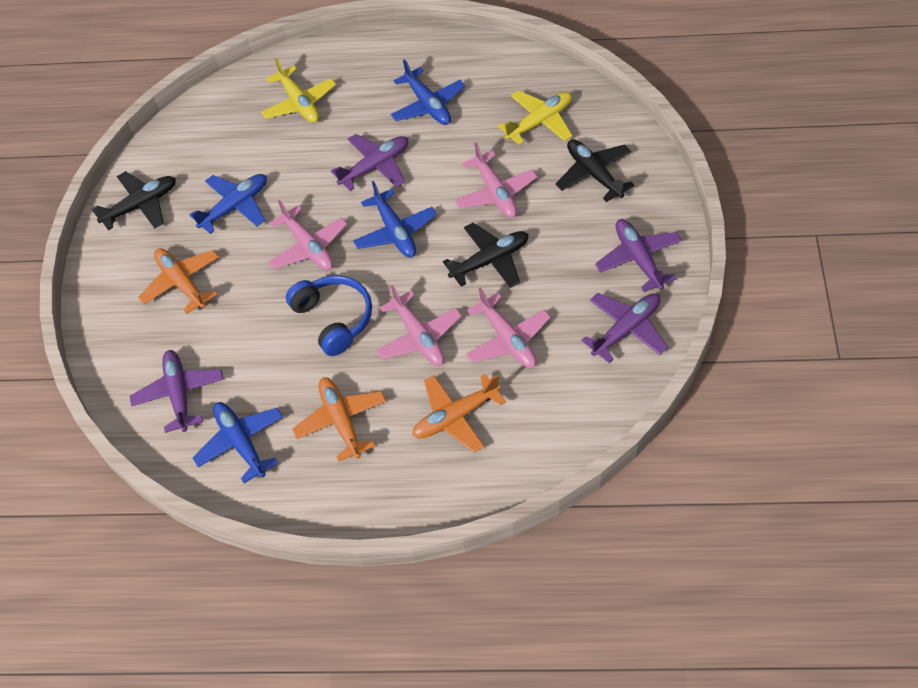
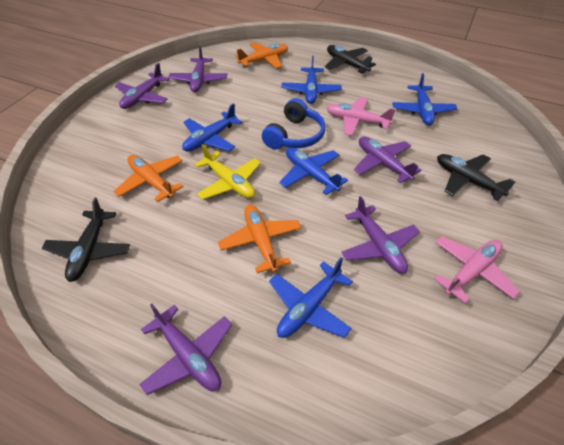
blue plane: [189,174,267,234] [193,402,283,483] [353,181,437,258] [391,59,465,125] = 4 -> [182,103,243,151] [269,257,353,338] [279,147,348,195] [281,56,342,104] [392,73,457,125] = 5
pink plane: [268,200,347,270] [376,285,462,366] [455,142,537,218] [466,287,551,368] = 4 -> [327,97,396,136] [434,236,520,304] = 2
purple plane: [130,350,224,433] [331,134,408,191] [581,293,668,363] [595,219,681,292] = 4 -> [115,63,170,109] [139,303,232,395] [168,46,227,92] [341,196,420,274] [354,136,422,183] = 5
yellow plane: [261,58,336,123] [498,90,573,145] = 2 -> [194,144,261,200] = 1

